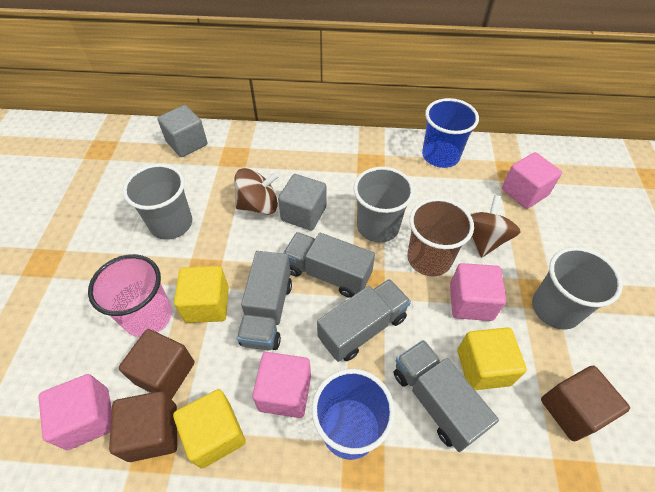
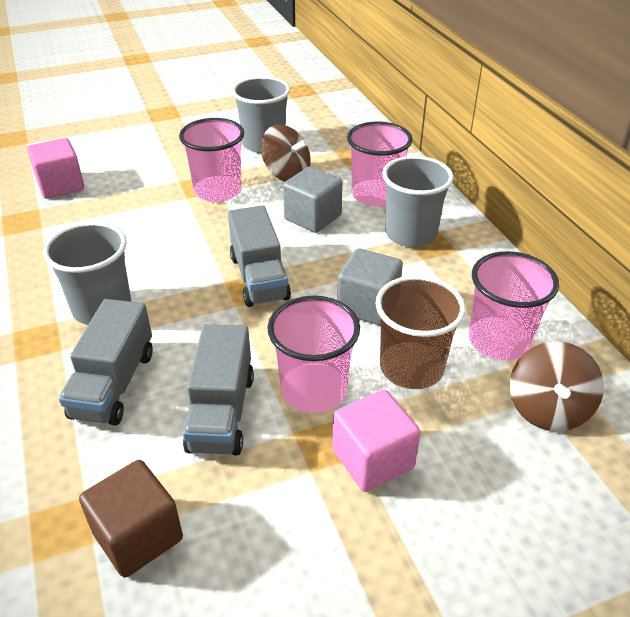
blue cup: [312,369,395,460] [422,98,479,168] = 2 -> none = 0
brown cube: [109,391,177,462] [119,329,194,399] [541,366,630,441] = 3 -> [79,460,183,578] = 1
grey truck: [237,251,292,350] [283,232,375,298] [317,279,411,362] [394,340,499,452] = 4 -> [59,299,153,426] [183,324,254,456] [228,205,291,307] = 3
pink cube: [38,374,112,450] [252,352,311,418] [450,263,506,321] [502,152,562,209] = 4 -> [27,138,84,199] [332,390,420,492] = 2
pink cup: [88,254,172,337] = 1 -> [179,118,244,202] [268,296,360,413] [347,121,413,207] [469,251,559,361] = 4
yellow cube: [173,389,246,469] [174,266,229,323] [458,327,527,390] = 3 -> none = 0

